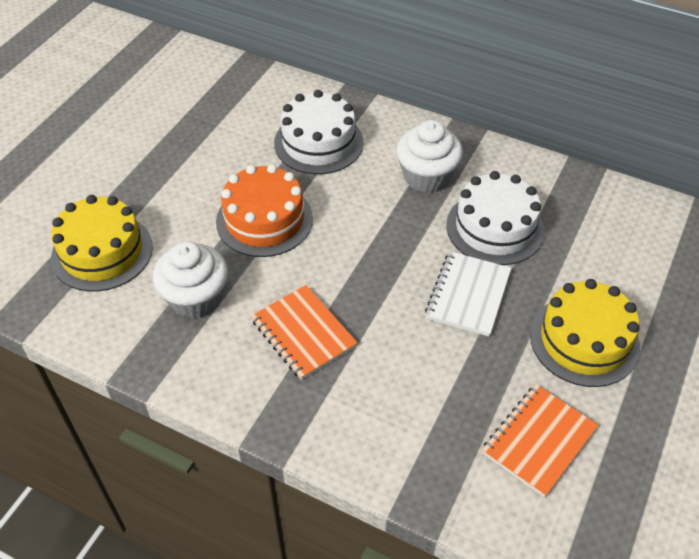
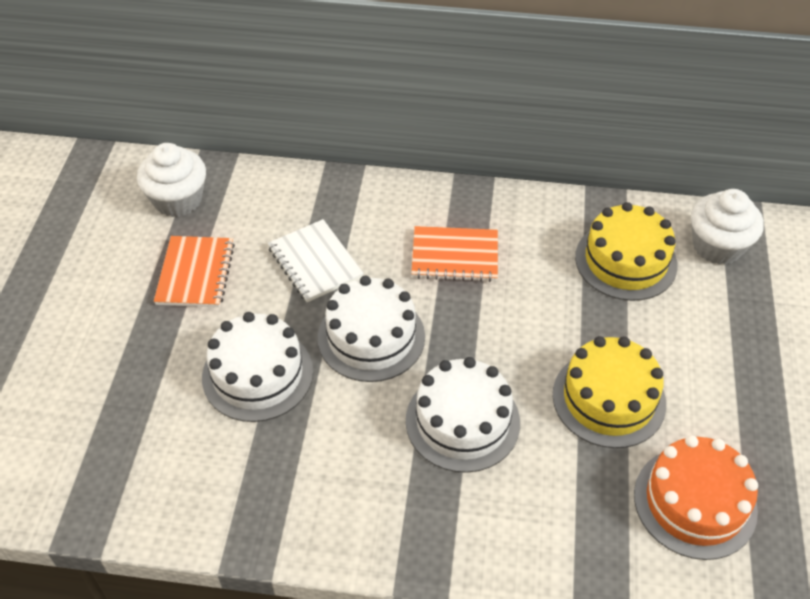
white cake: [274,90,363,174] [446,171,544,265] = 2 -> [202,312,313,422] [318,276,425,382] [406,357,520,473] = 3

